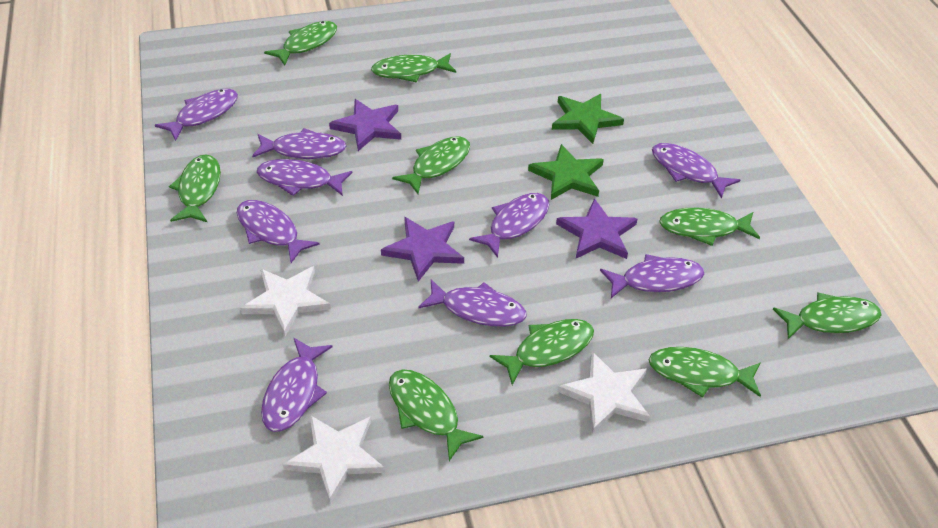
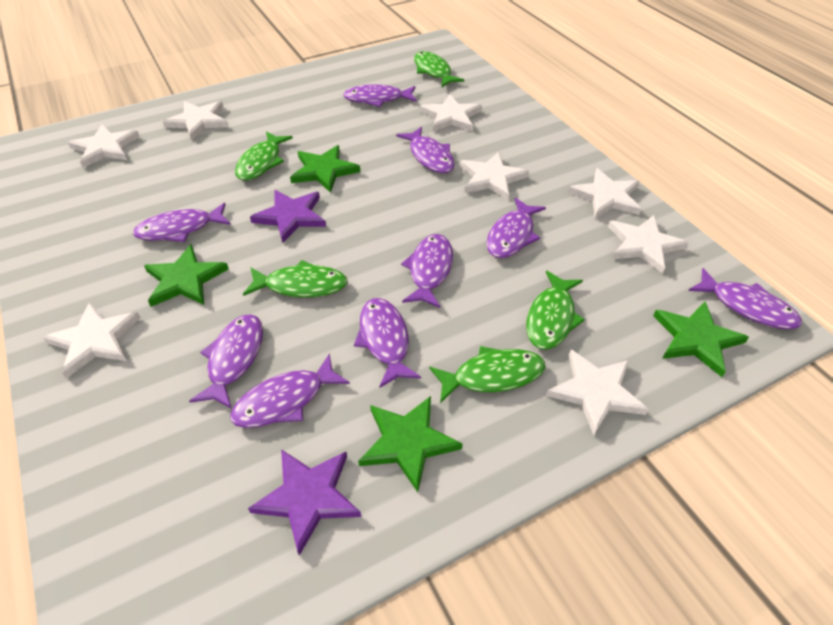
green fish: [169,154,221,222] [264,21,337,66] [371,53,456,83] [389,370,483,461] [392,136,470,194] [490,319,594,385] [648,347,761,398] [659,208,760,246] [773,292,882,339] = 9 -> [235,131,293,180] [243,260,348,298] [414,51,464,88] [429,346,545,403] [526,271,585,350] = 5
green star: [528,144,604,200] [552,94,624,144] = 2 -> [144,244,229,307] [290,145,360,193] [358,396,463,492] [653,301,749,377] = 4
purple star: [329,99,401,151] [381,217,464,282] [556,198,637,259] = 3 -> [248,449,361,556] [250,190,326,243] = 2
white star: [240,266,331,336] [283,415,385,504] [557,351,650,434] = 3 -> [43,302,140,378] [68,124,140,168] [163,101,229,140] [420,94,482,132] [460,152,529,200] [546,349,649,435] [568,168,641,218] [608,215,689,274] = 8

